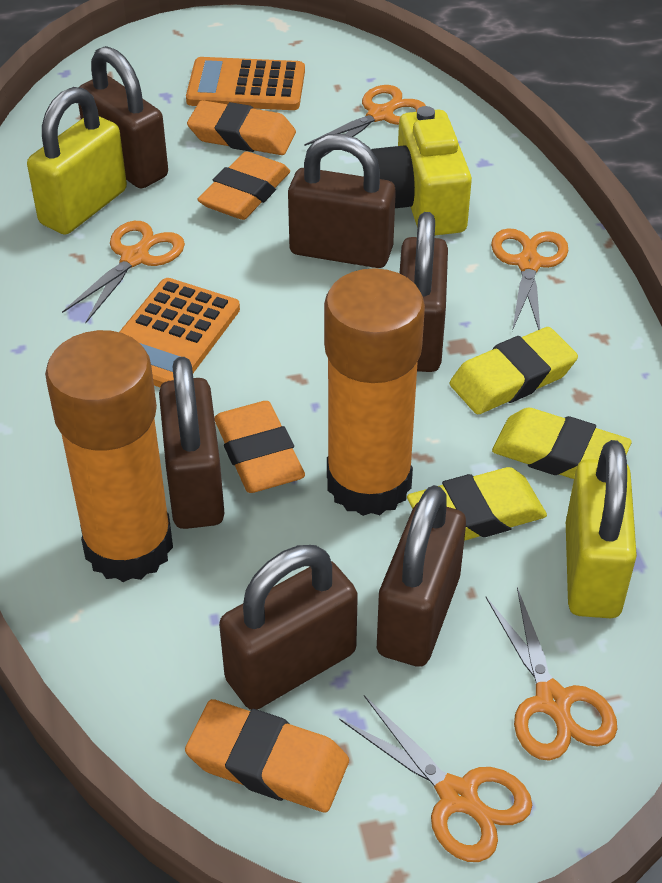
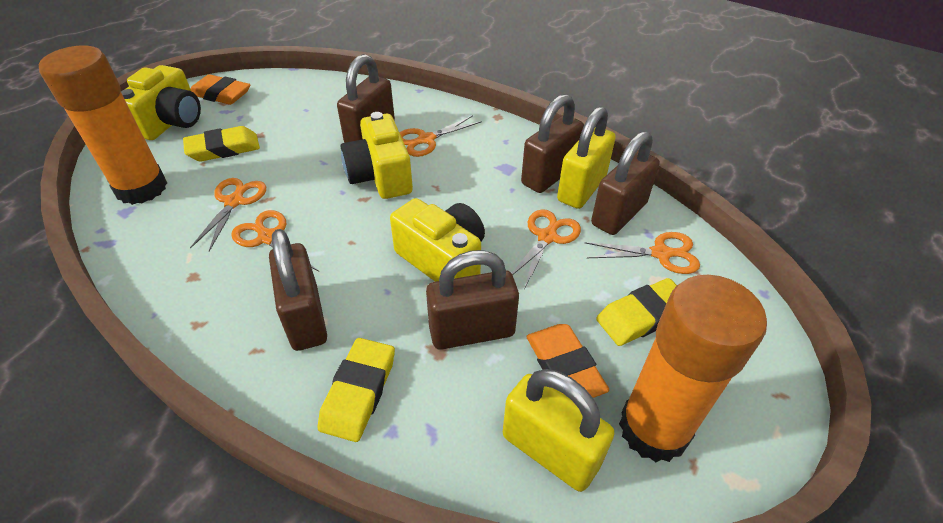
brown padlock: [78,46,168,189] [159,357,224,529] [219,545,358,710] [288,134,396,268] [377,485,466,667] [399,212,448,372] = 6 -> [269,229,327,351] [337,54,395,143] [426,250,519,350] [521,94,584,193] [591,131,660,235] = 5
orange calculator: [119,278,240,387] [186,57,305,110] = 2 -> none = 0
orange eraser: [185,699,349,813] [187,100,296,155] [197,151,290,220] [214,401,305,493] = 4 -> [190,74,251,105] [526,324,609,398] = 2
yellow camera: [371,106,472,235] = 1 -> [121,65,201,140] [341,112,413,199] [390,198,485,282] = 3

